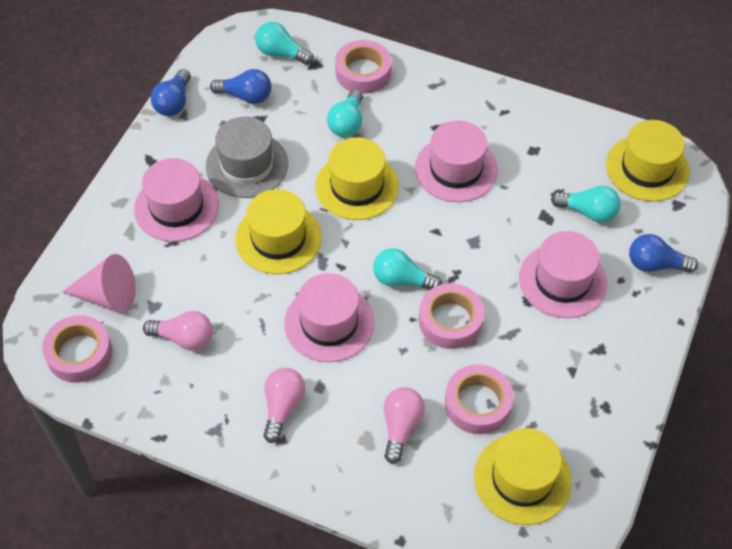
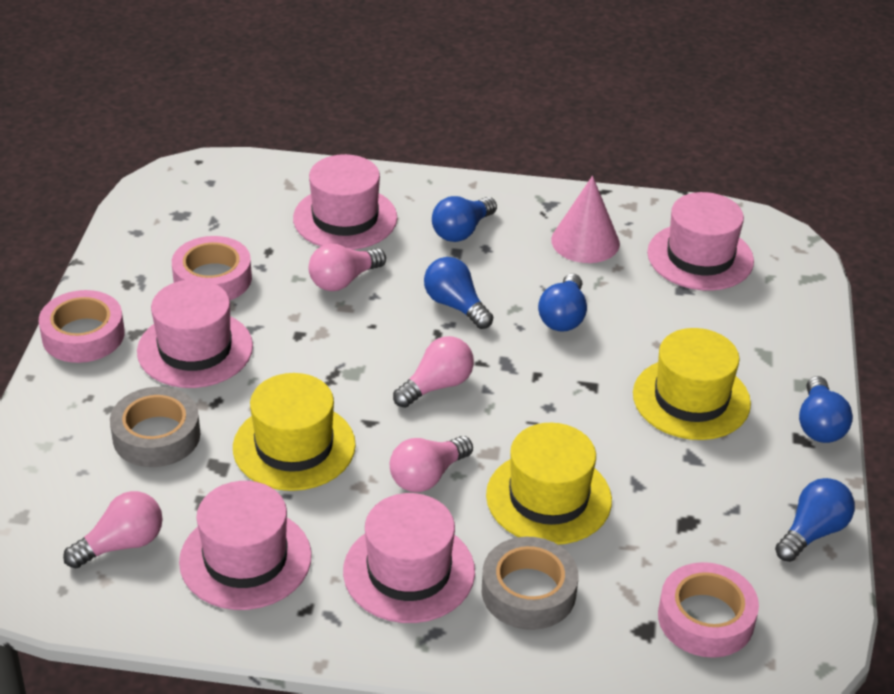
blue light bulb: [151,69,191,116] [210,69,271,104] [629,234,698,273] = 3 -> [424,257,493,329] [432,196,497,242] [538,274,587,332] [775,478,855,562] [799,376,853,443] = 5
grey hat: [206,116,288,198] = 1 -> none = 0
grey tape: none = 0 -> [110,387,201,467] [482,537,579,630] = 2
pink hat: [134,158,219,242] [284,273,374,362] [415,121,498,202] [519,231,607,318] = 4 -> [137,279,253,388] [179,481,312,610] [293,154,397,250] [343,493,475,623] [647,192,754,291] = 5
pink light bulb: [143,311,213,350] [263,368,305,443] [384,387,425,464] = 3 -> [63,491,163,568] [309,244,386,291] [390,436,473,492] [393,336,474,408] = 4
pink tape: [42,315,113,383] [335,40,392,94] [419,283,484,349] [445,364,514,434] = 4 -> [39,290,125,363] [172,236,252,300] [658,562,759,658] = 3
turquoise light bulb: [255,22,314,65] [327,89,363,137] [373,248,442,290] [551,186,621,223] = 4 -> none = 0
yellow hat: [235,189,322,274] [315,138,399,220] [474,428,572,525] [606,120,690,202] = 4 -> [233,373,356,491] [486,423,612,545] [633,328,751,440] = 3

